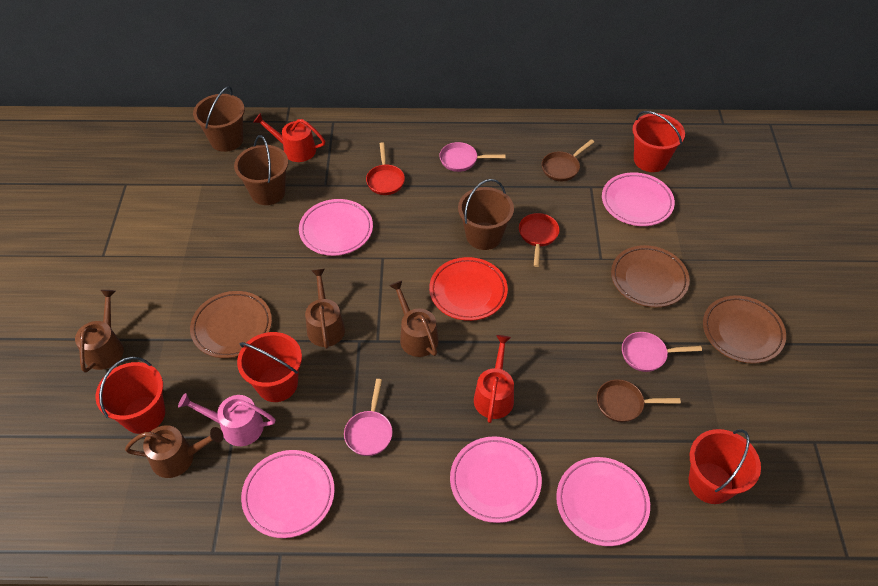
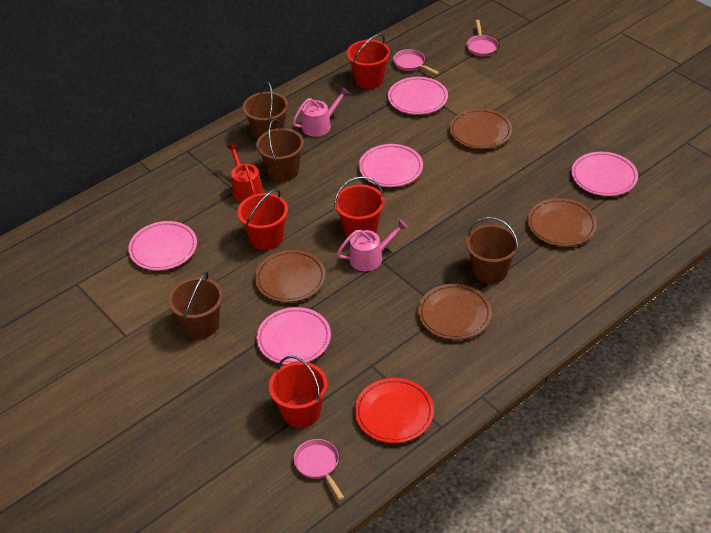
brown bucket: [193,86,245,152] [234,135,288,205] [458,179,514,250] = 3 -> [168,271,223,339] [243,82,288,140] [256,119,304,182] [466,217,519,284] = 4
brown pan: [542,139,594,181] [597,379,681,422] = 2 -> none = 0
brown plate: [190,291,272,358] [611,245,690,308] [703,295,786,364] = 3 -> [255,250,325,302] [418,284,492,340] [450,108,512,149] [527,198,597,247] = 4
brown watering can: [75,290,124,373] [125,425,223,478] [305,269,345,349] [389,280,439,357] = 4 -> none = 0
pink watering can: [178,393,275,446] = 1 -> [292,87,350,137] [337,219,408,271] = 2
red pan: [366,142,405,195] [519,213,560,267] = 2 -> none = 0
red watering can: [253,113,325,162] [474,335,514,423] = 2 -> [226,143,263,202] = 1

